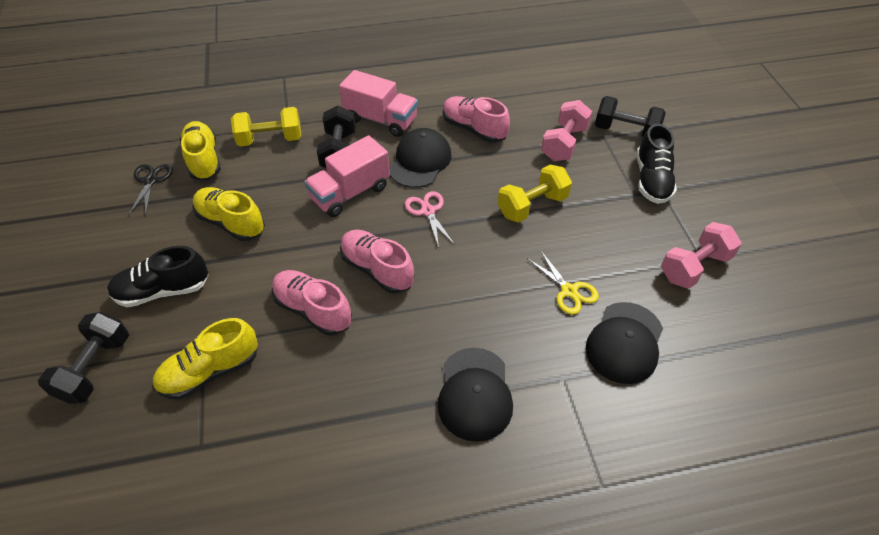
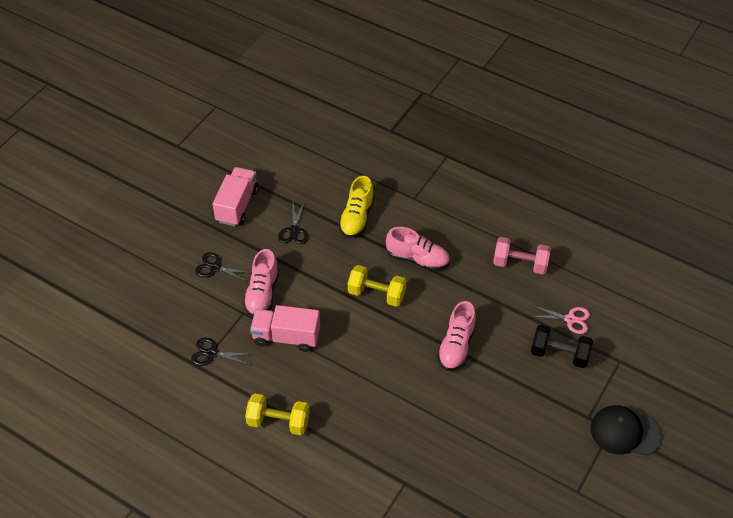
black cap: [389,128,452,188] [438,348,513,442] [586,302,663,384] = 3 -> [591,405,662,456] = 1
black dumbbell: [38,312,129,404] [317,105,356,168] [595,96,666,137] = 3 -> [531,325,593,368] = 1
black scissors: [129,164,173,216] = 1 -> [191,338,254,366] [195,253,251,283] [278,201,308,244] = 3
black shoe: [107,246,208,307] [636,124,677,204] = 2 -> none = 0
pink dumbbell: [541,100,592,161] [661,222,742,289] = 2 -> [493,237,551,274] = 1
yellow scissors: [527,250,599,315] = 1 -> none = 0
yellow shoe: [152,318,258,399] [180,121,221,180] [192,187,265,241] = 3 -> [338,176,374,238] = 1

